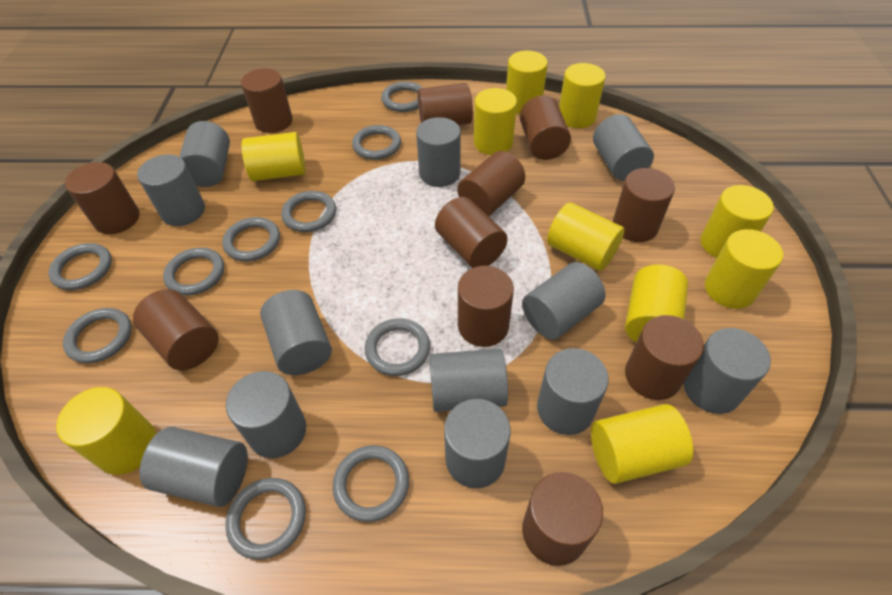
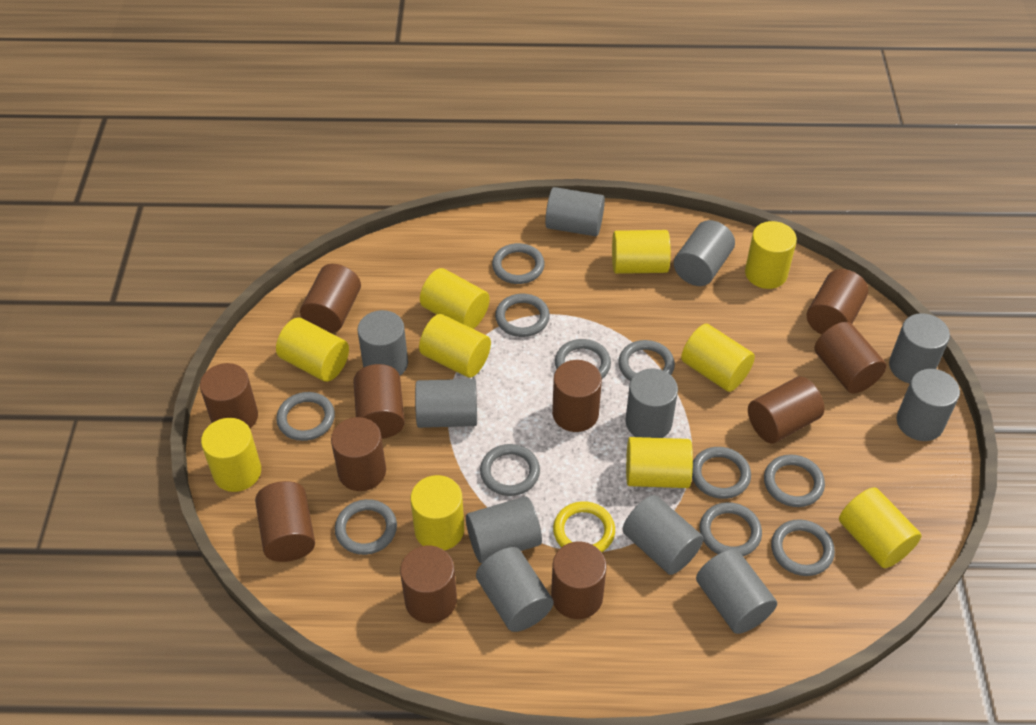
grey cylinder: [137,154,205,226] [139,427,248,507] [179,121,230,187] [226,371,306,458] [260,290,332,375] [416,117,461,187] [429,349,508,412] [444,399,511,488] [522,262,606,340] [537,348,609,435] [593,114,654,181] [683,328,771,414] = 12 -> [358,310,408,376] [415,379,477,428] [466,496,542,563] [476,547,553,632] [545,187,605,236] [622,495,703,575] [625,368,678,438] [674,220,735,286] [696,549,777,634] [889,313,950,383] [897,369,960,441] = 11
grey ring: [48,243,112,290] [63,308,132,363] [163,248,224,295] [222,217,280,261] [225,478,306,560] [281,191,336,232] [332,445,409,522] [352,125,401,160] [365,318,430,376] [381,82,423,112] = 10 -> [276,392,335,441] [335,499,397,555] [480,444,540,496] [492,243,545,284] [495,294,550,337] [555,339,611,379] [619,340,675,381] [692,447,751,499] [700,502,762,556] [764,454,825,507] [771,519,835,576] = 11
yellow ring: none = 0 -> [553,501,615,552] = 1

